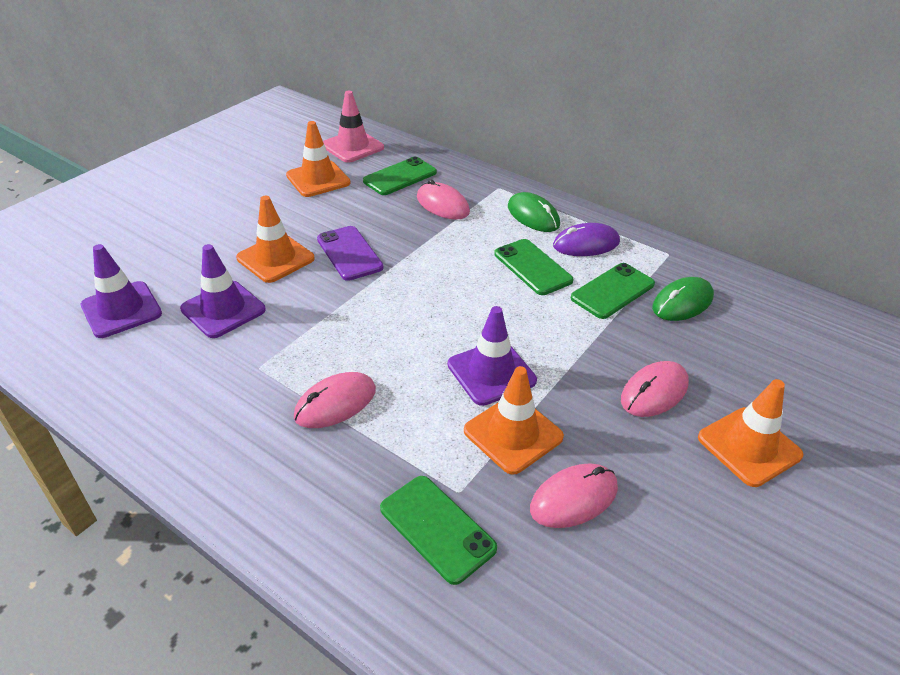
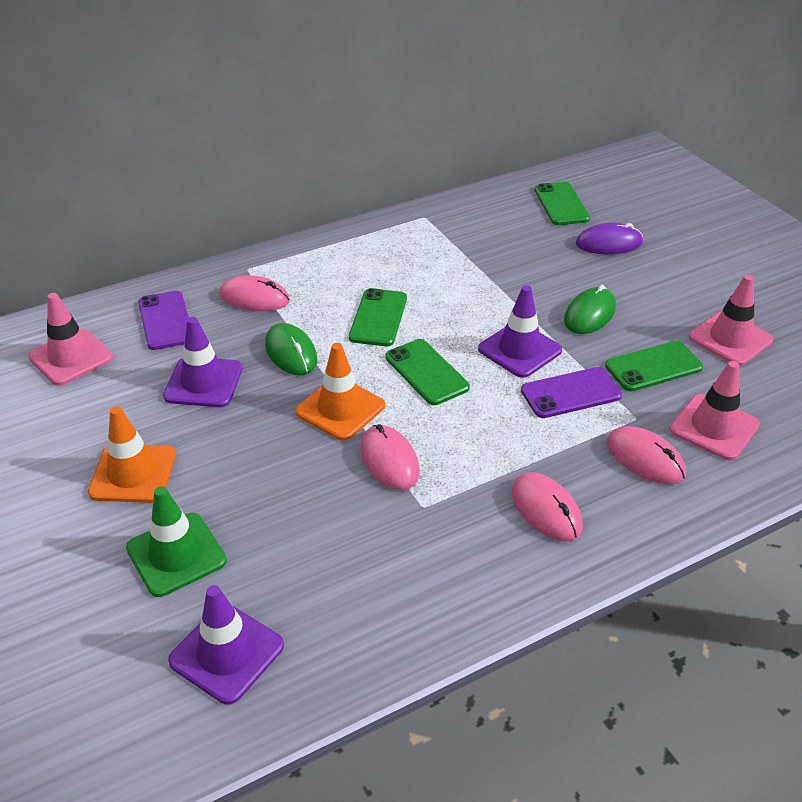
green traffic cone: none = 0 -> [126,486,227,597] = 1
orange traffic cone: [236,196,315,283] [286,121,351,197] [464,366,564,475] [698,379,803,487] = 4 -> [88,406,176,503] [295,343,385,441] = 2
pink traffic cone: [323,91,384,163] = 1 -> [28,293,113,386] [670,361,760,460] [689,275,774,366] = 3
purple phone: [317,226,383,281] = 1 -> [138,291,189,350] [521,367,622,418] = 2

